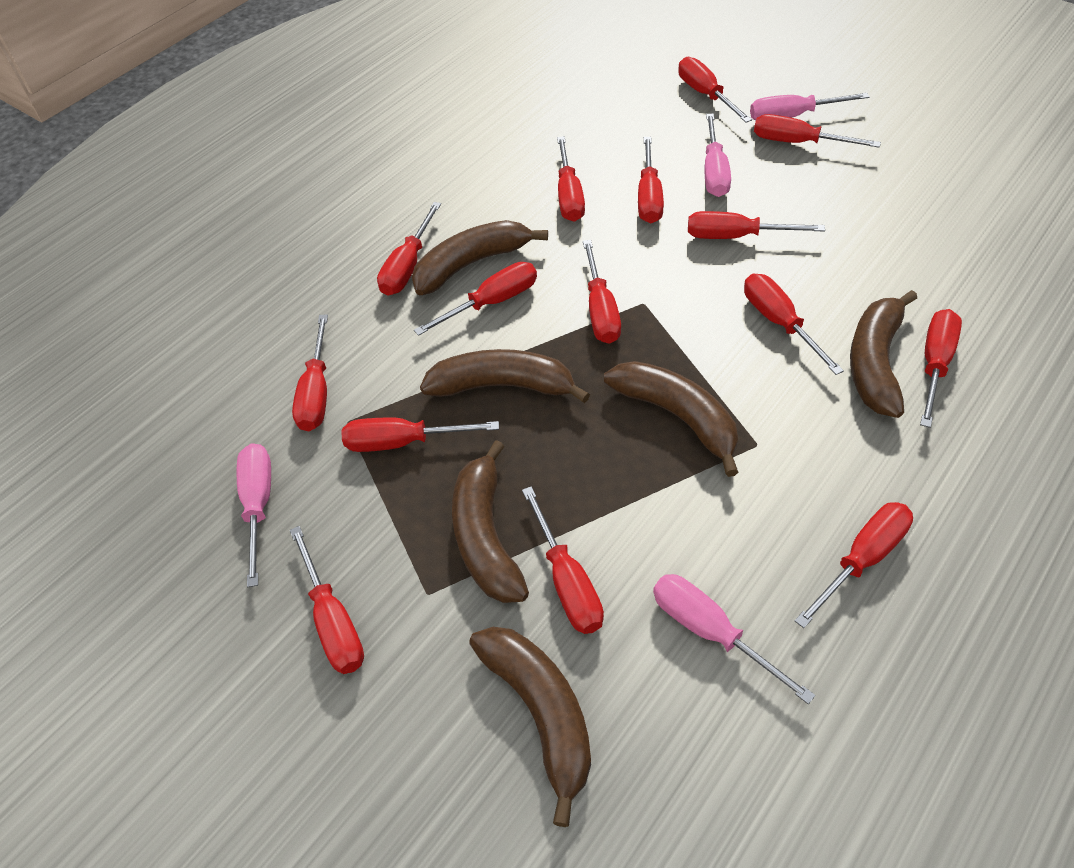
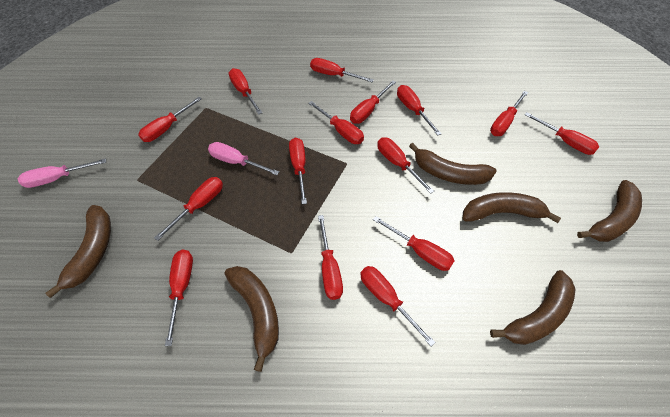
pink screwdriver: [237,443,271,587] [653,574,815,704] [704,114,731,197] [750,93,870,121] = 4 -> [17,159,106,188] [208,142,279,175] = 2

